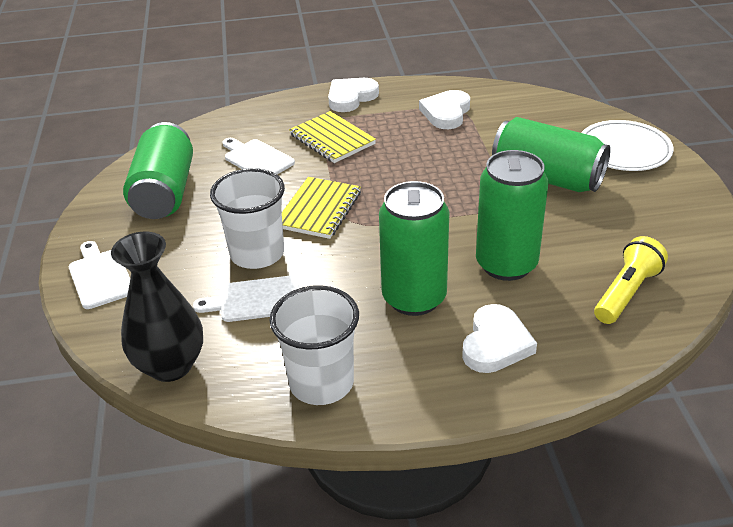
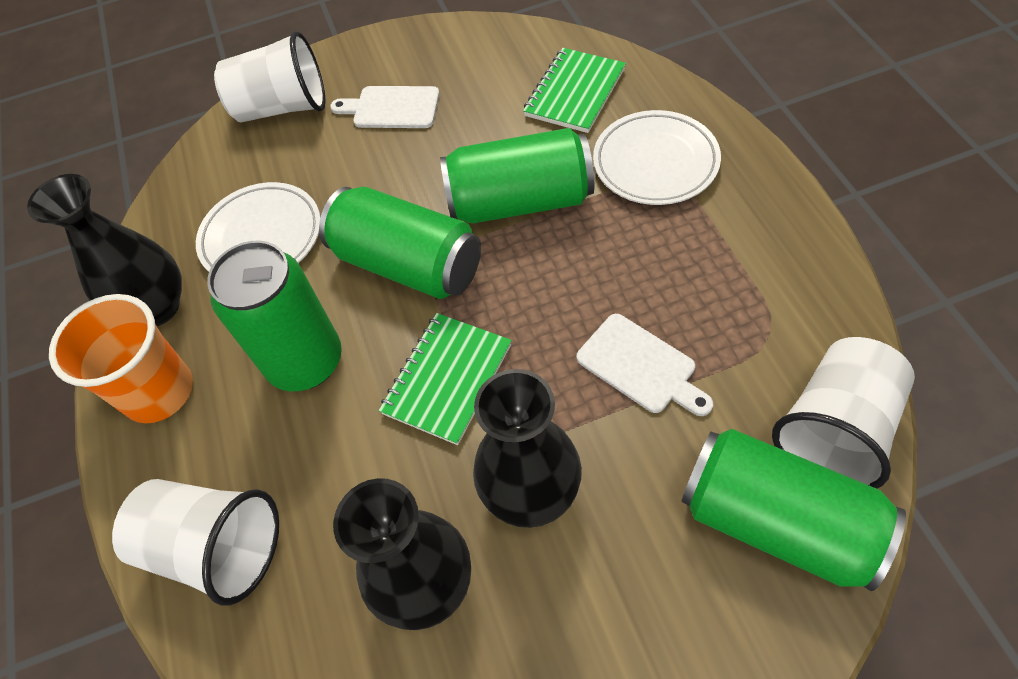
black vase: [111,232,203,382] = 1 -> [27,174,182,326] [333,478,471,630] [473,369,582,528] = 3
green notebook: none = 0 -> [379,313,512,445] [523,48,626,133] = 2
orange cup: none = 0 -> [49,294,193,423] = 1
white cup: [210,168,285,269] [270,285,359,405] = 2 -> [112,479,279,606] [214,31,325,123] [772,337,915,489] = 3
white cutting board: [69,241,130,309] [193,275,299,322] [223,138,295,174] = 3 -> [330,86,440,128] [577,314,713,416] = 2
white heart: [328,78,379,112] [419,90,470,129] [462,304,537,373] = 3 -> none = 0
white plate: [581,120,674,171] = 1 -> [196,182,320,272] [593,110,721,205] = 2
yellow flashlight: [594,236,668,324] = 1 -> none = 0
yellow notebook: [282,177,361,239] [289,111,376,163] = 2 -> none = 0

